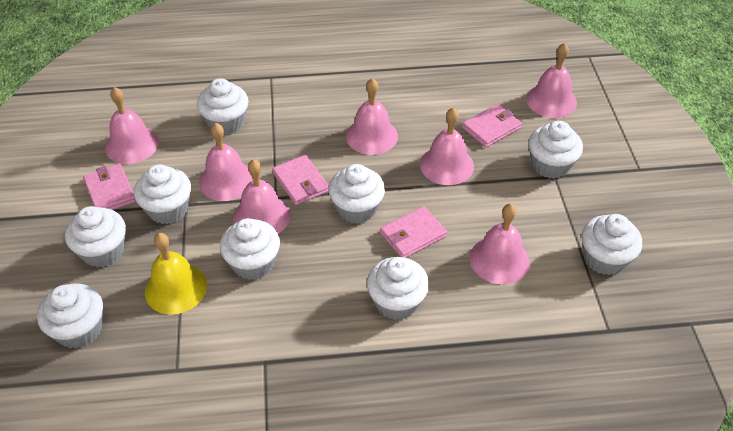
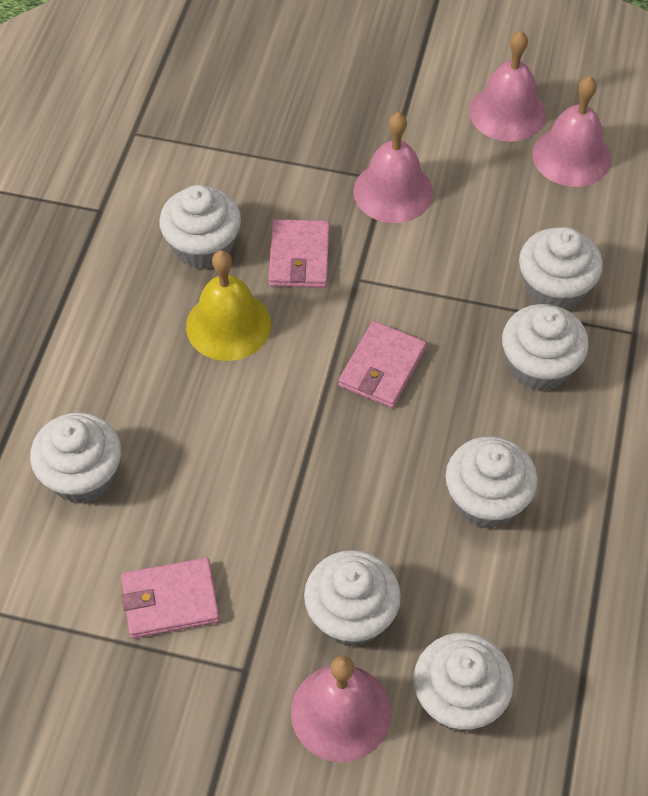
pink bell: [105,87,159,164] [199,123,253,201] [233,159,291,234] [346,78,398,155] [420,107,474,185] [470,204,530,284] [526,43,577,118] = 7 -> [291,656,391,762] [353,112,433,223] [469,31,546,142] [533,76,611,187] = 4
pink wallet: [83,164,136,210] [272,155,329,205] [380,206,447,258] [462,104,522,148] = 4 -> [121,558,220,638] [268,219,330,288] [339,321,426,408] = 3
white cupcake: [37,284,103,349] [65,206,126,268] [134,165,191,224] [197,78,249,135] [220,218,280,280] [328,164,385,224] [367,257,429,320] [528,121,583,179] [582,214,642,275] = 9 -> [30,412,121,504] [159,185,241,269] [304,550,401,646] [414,633,514,732] [445,436,538,529] [502,304,589,392] [519,227,603,310] = 7

